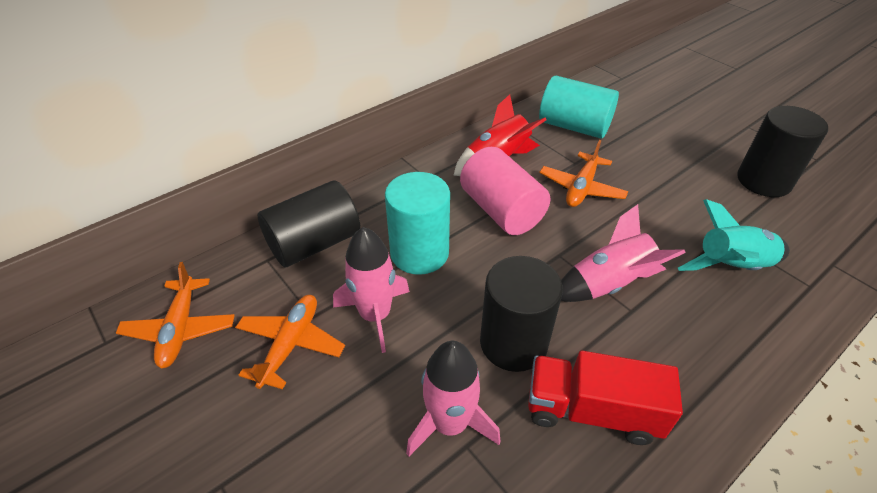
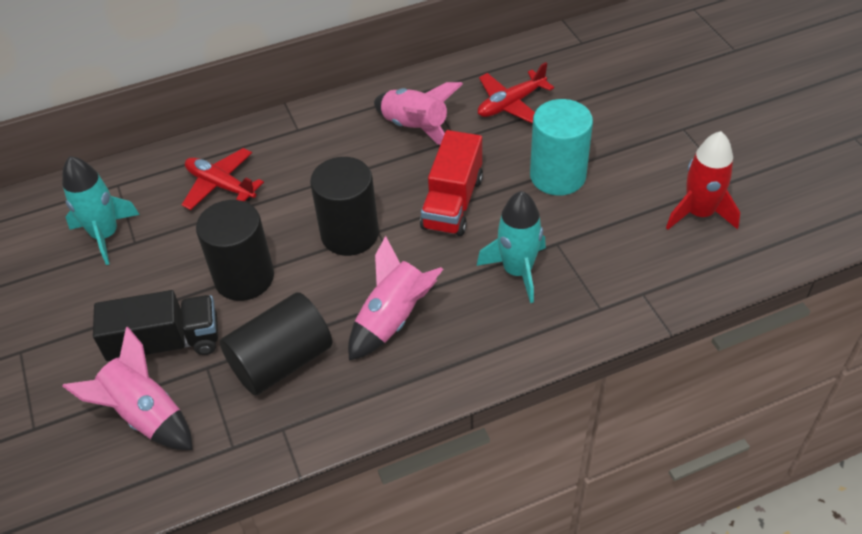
black truck: none = 0 -> [93,290,218,361] = 1
orange plane: [116,262,235,369] [235,295,345,390] [539,140,628,207] = 3 -> none = 0
pink cylinder: [460,147,550,235] = 1 -> none = 0
red plane: none = 0 -> [182,148,264,210] [478,62,554,124] = 2
turquoise cylinder: [385,172,450,275] [539,76,619,139] = 2 -> [530,99,593,195] = 1
turquoise rocket: [678,199,790,271] = 1 -> [62,156,140,265] [477,191,546,303] = 2

